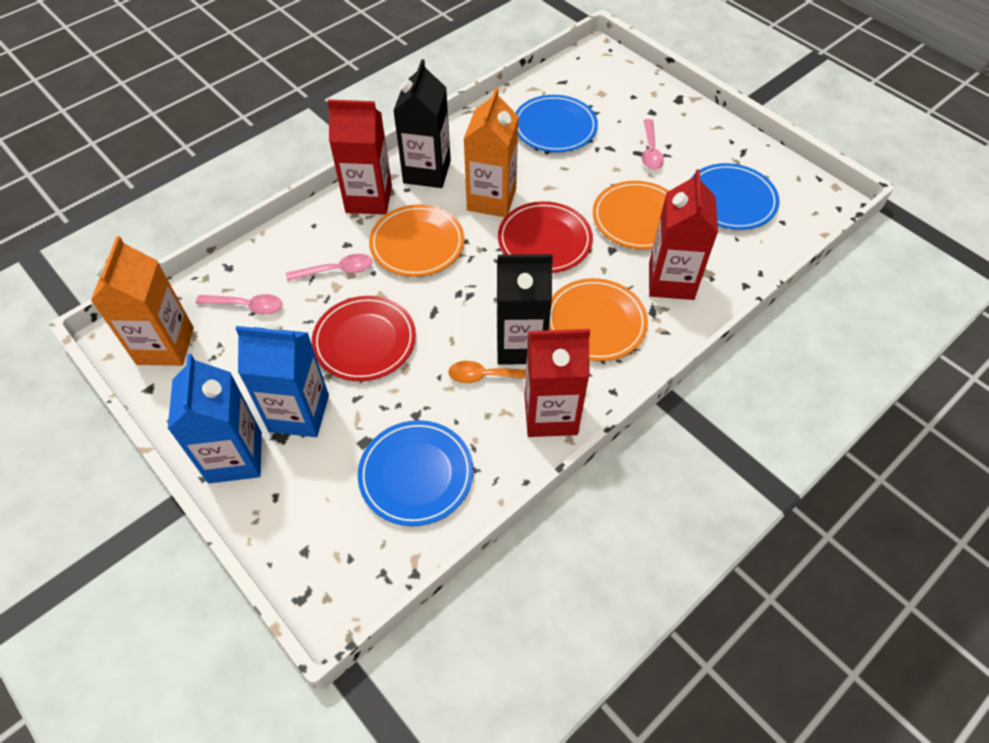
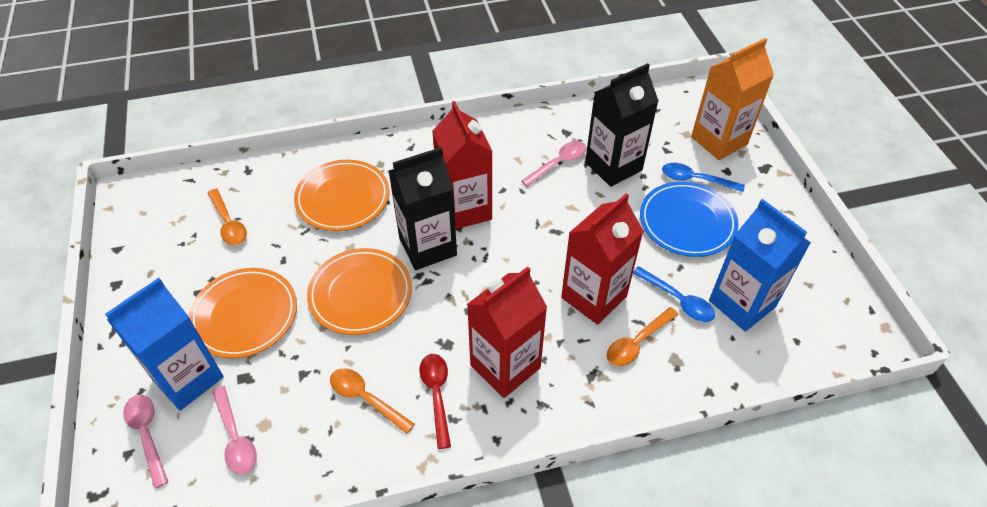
blue plate: [358,420,474,526] [515,95,598,152] [691,163,780,230] = 3 -> [640,182,739,257] = 1
blue spoon: none = 0 -> [633,266,715,322] [662,163,745,192] = 2
orange carton: [91,236,194,366] [464,87,519,217] = 2 -> [691,38,774,160] = 1
orange spoon: [448,361,526,383] = 1 -> [208,188,247,245] [330,368,415,434] [606,307,679,366] = 3
red plate: [312,296,416,381] [498,201,593,273] = 2 -> none = 0
red spoon: none = 0 -> [420,354,451,449] = 1

